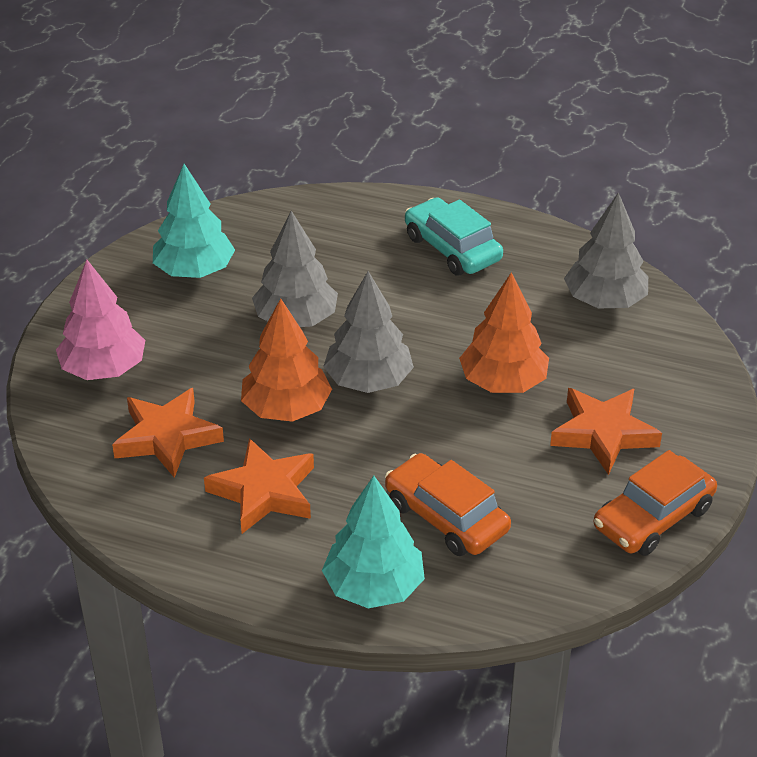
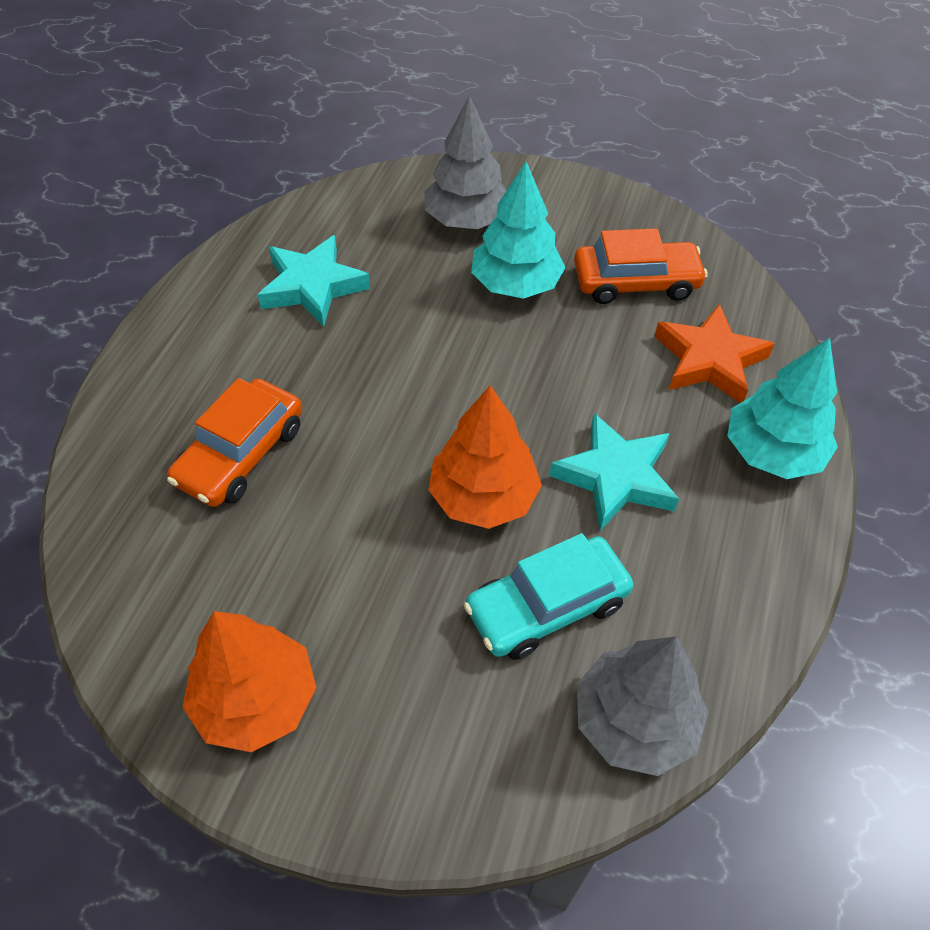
grey tree: [252,211,338,327] [323,271,414,393] [564,192,648,309] = 3 -> [424,95,507,229] [577,637,708,776] = 2
orange star: [112,388,224,478] [204,438,314,534] [550,388,662,475] = 3 -> [654,304,775,403] = 1
pink tree: [56,260,145,380] = 1 -> none = 0
turquoise star: none = 0 -> [258,235,370,327] [549,413,679,531] = 2

